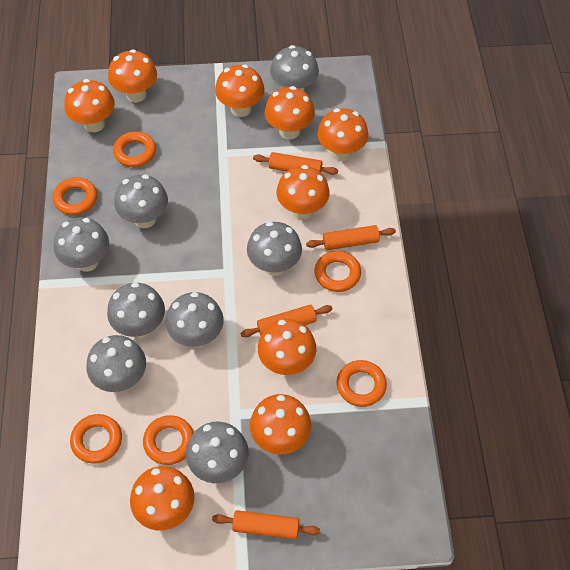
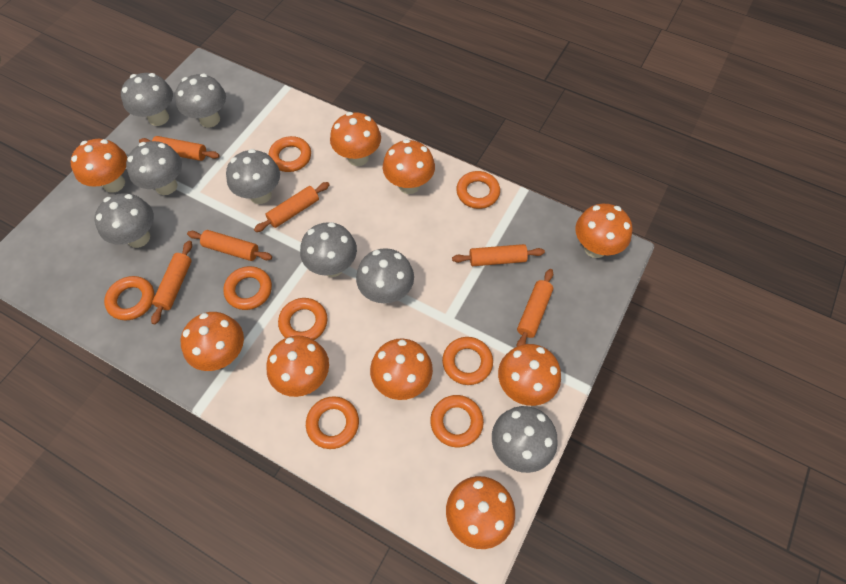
orange ring: [53,177,97,215] [70,414,122,464] [113,131,156,167] [143,415,194,465] [314,251,361,292] [337,360,387,407] = 6 -> [104,276,155,320] [223,266,272,310] [269,136,311,172] [278,298,328,340] [306,396,359,449] [430,395,484,447] [442,337,493,385] [456,171,500,209] = 8
orange rolling pin: [212,510,320,539] [240,305,332,337] [253,152,338,175] [306,225,396,250] = 4 -> [139,136,220,161] [151,241,192,324] [187,230,272,261] [254,182,330,232] [452,244,545,266] [517,269,553,347] = 6

